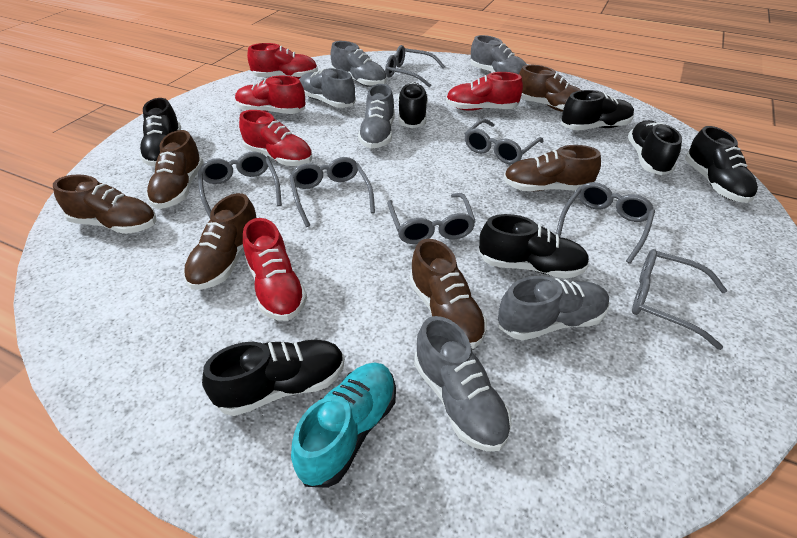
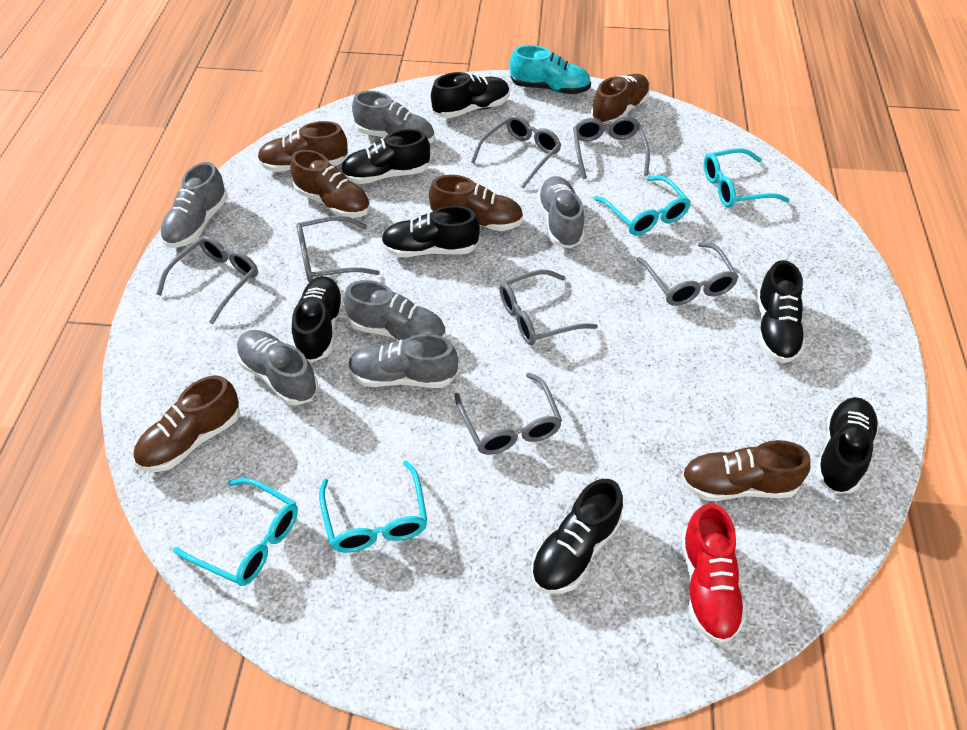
red shoe: [235,75,306,114] [239,110,312,166] [243,218,307,321] [247,43,318,79] [446,72,523,111] = 5 -> [681,503,746,644] = 1
turquoise glasses: none = 0 -> [173,478,298,586] [319,460,428,553] [594,176,691,235] [704,148,789,207] = 4

